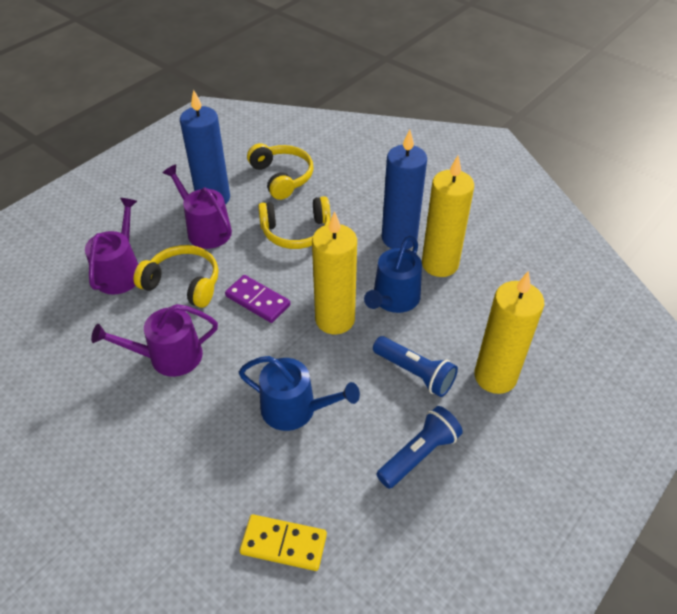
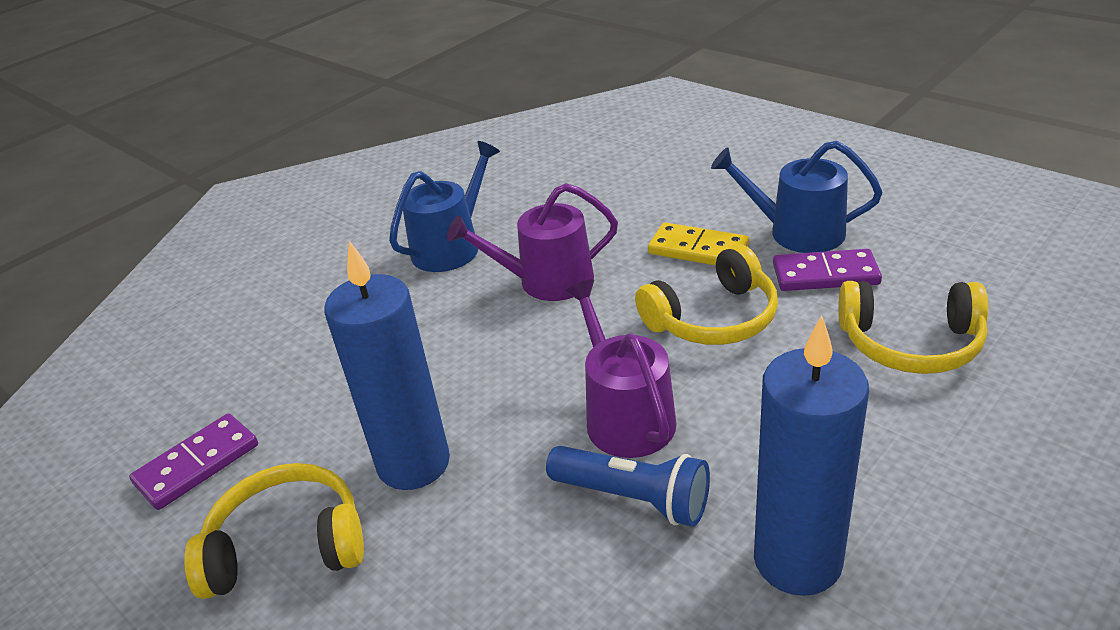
blue flashlight: [373,336,458,397] [376,406,463,489] = 2 -> [546,446,710,527] = 1
purple domino: [225,275,290,323] = 1 -> [129,413,258,510] [773,249,882,291] = 2
purple watering can: [85,198,138,295] [91,304,218,377] [163,164,232,249] = 3 -> [447,183,618,301] [565,279,676,458] = 2
yellow candle: [312,211,357,334] [422,156,474,277] [474,271,544,394] = 3 -> none = 0

